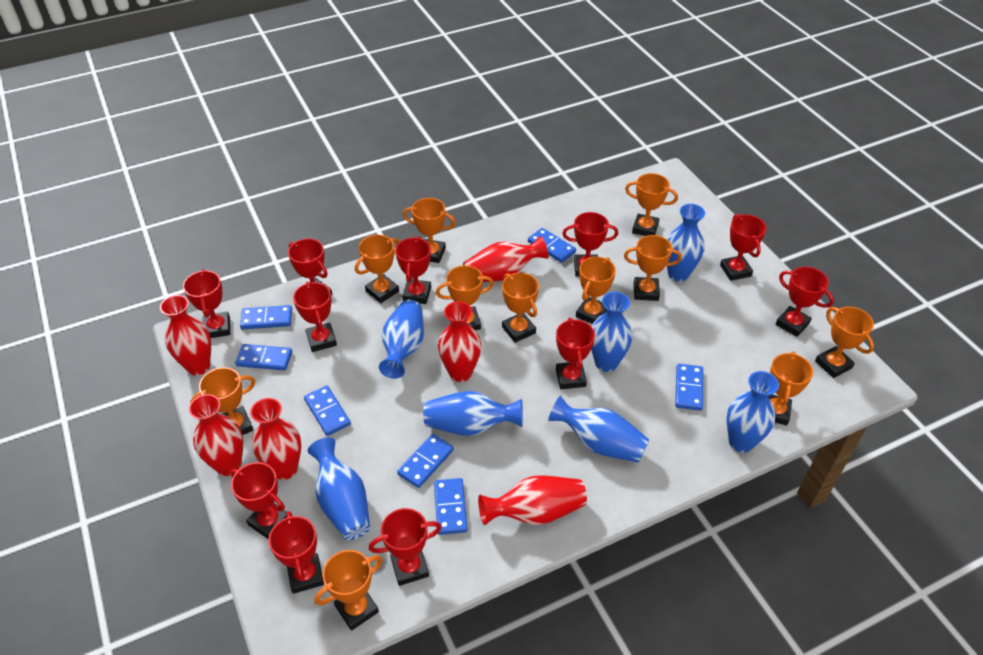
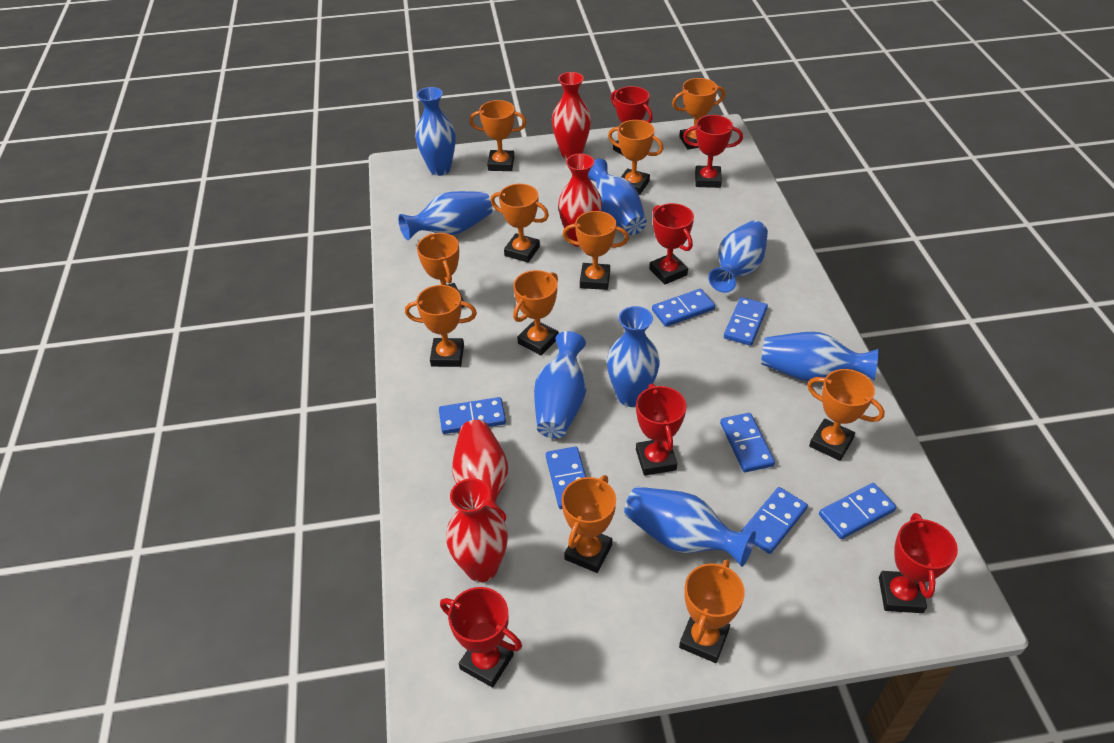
blue vase: [308,438,370,540] [379,299,424,379] [423,391,523,436] [548,396,649,463] [591,292,632,372] [667,204,705,282] [727,371,779,453] = 7 -> [398,191,493,240] [415,87,456,176] [534,331,586,438] [588,159,647,235] [607,306,660,407] [624,487,756,567] [708,220,768,293] [761,332,879,382] = 8
red trophy: [183,269,230,338] [230,462,287,540] [269,511,324,594] [288,239,332,295] [293,282,337,352] [369,508,442,586] [395,236,431,304] [556,318,595,389] [562,212,618,277] [720,214,767,281] [776,267,834,337] = 11 -> [440,587,522,688] [611,86,653,156] [636,384,687,476] [649,203,694,284] [683,115,743,188] [879,513,958,613] = 6
red vase: [160,295,211,375] [189,394,243,476] [250,398,301,480] [438,301,481,382] [463,236,548,282] [478,475,587,525] = 6 -> [446,478,508,582] [452,420,508,522] [552,72,591,159] [558,154,602,247] = 4

